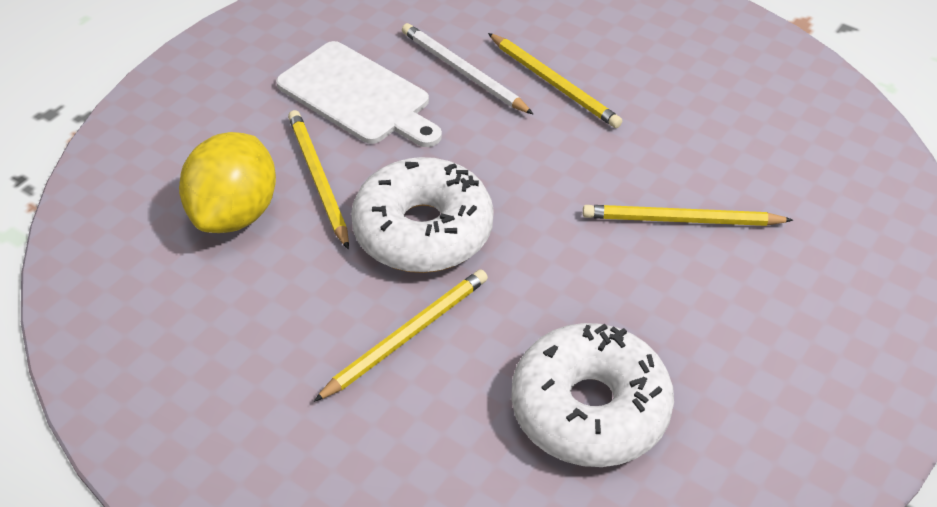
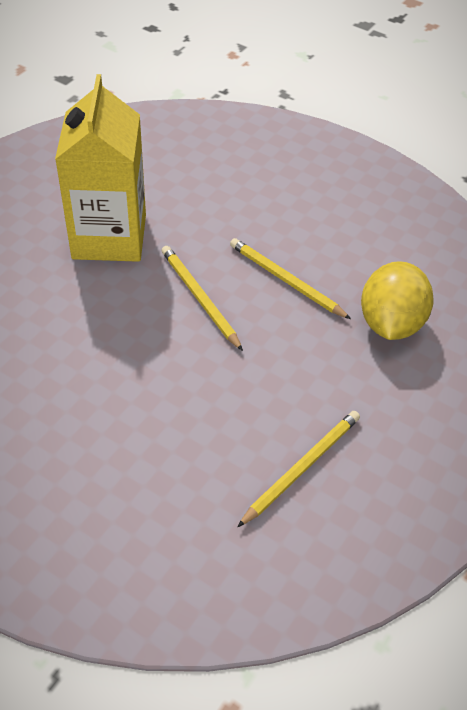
white cutting board: [276,41,442,147] = 1 -> none = 0
white donut: [351,157,494,273] [511,323,674,467] = 2 -> none = 0
white pencil: [402,23,533,114] = 1 -> none = 0
yellow carton: none = 0 -> [55,74,146,262] = 1
yellow pencil: [288,110,349,250] [314,269,488,402] [488,33,622,128] [583,205,793,226] = 4 -> [161,246,243,351] [230,238,351,319] [237,411,360,527] = 3

